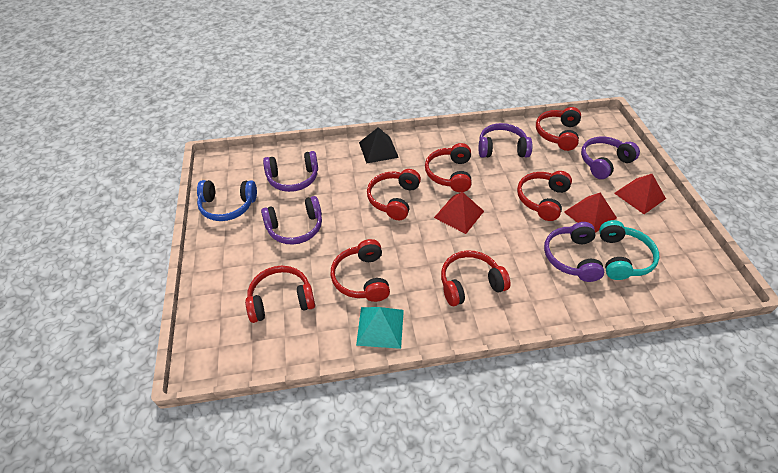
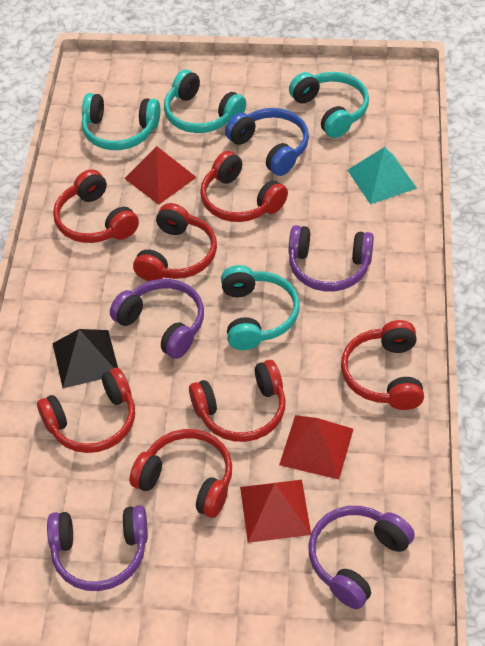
purple headphones: [261,196,322,245] [263,151,318,192] [479,123,533,158] [544,222,604,282] [581,137,640,179] = 5 -> [47,505,148,591] [110,279,204,359] [288,225,374,291] [308,506,415,609] = 4
turquoise headphones: [599,220,660,280] = 1 -> [81,93,160,150] [164,70,246,133] [221,265,300,350] [289,72,369,138] = 4

